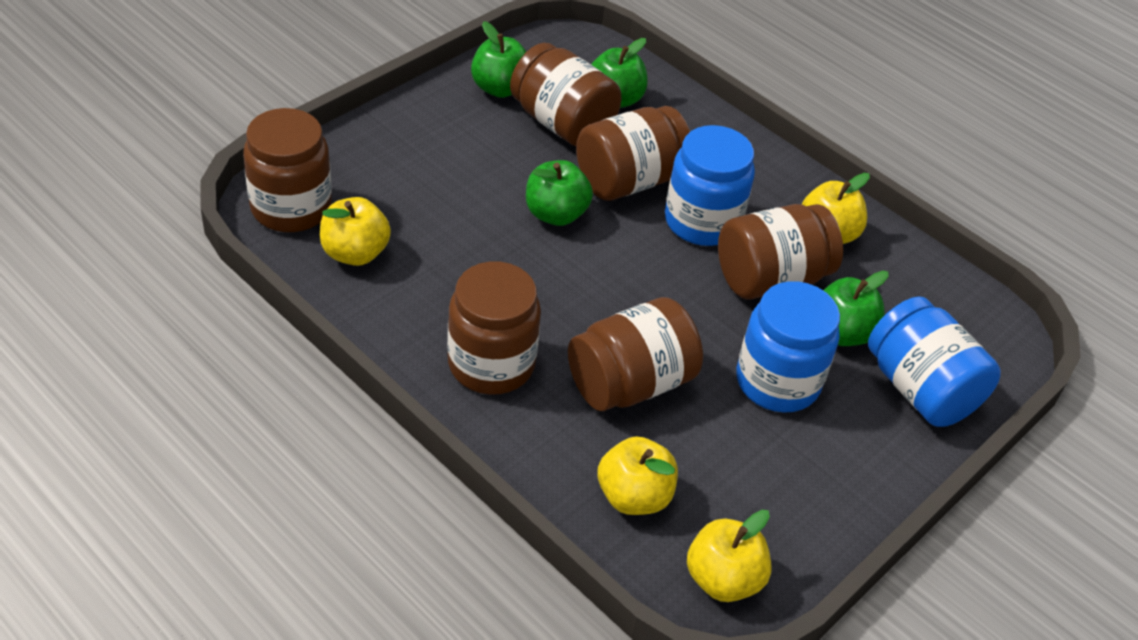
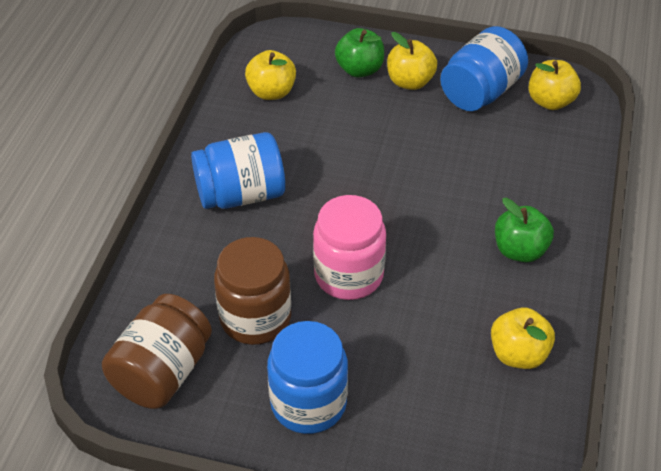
brown jar: [243,108,332,232] [447,261,541,395] [510,43,621,146] [568,297,703,411] [576,106,690,201] [718,204,843,300] = 6 -> [102,294,212,409] [214,237,291,345] = 2
green apple: [471,21,526,98] [526,160,593,226] [591,38,648,108] [823,271,889,346] = 4 -> [335,28,384,77] [495,198,554,262] = 2
pink jar: none = 0 -> [313,195,386,300] = 1

